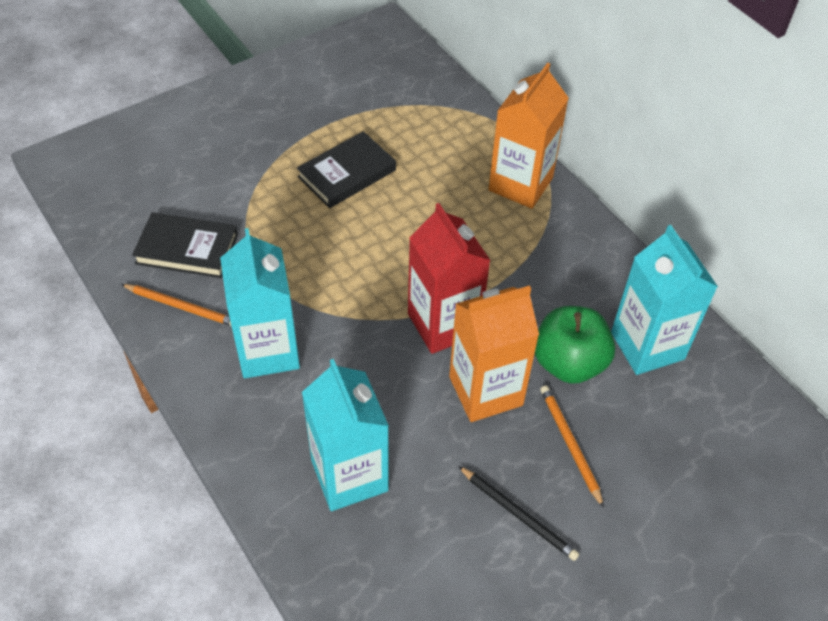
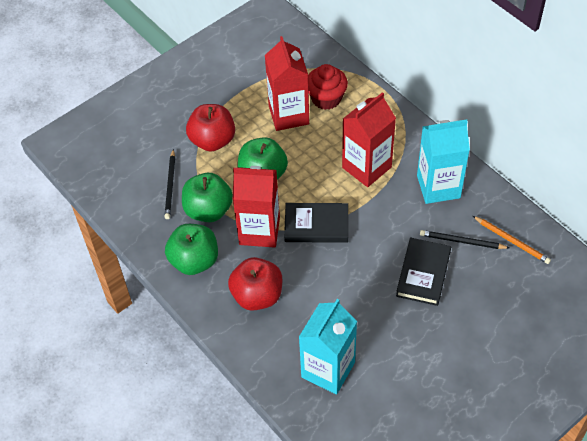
black pencil: [458,466,579,561] = 1 -> [165,149,175,219] [420,230,509,249] = 2
green apple: [535,306,615,384] = 1 -> [165,224,218,275] [182,173,233,222] [237,137,288,180] = 3
orange carton: [449,285,539,422] [488,63,569,209] = 2 -> none = 0
orange pencil: [121,284,231,326] [540,385,604,508] = 2 -> [473,216,551,264] = 1
red apple: none = 0 -> [186,104,235,151] [228,257,282,311] = 2
red carton: [408,203,491,354] = 1 -> [233,166,280,248] [265,36,309,131] [342,92,396,187] = 3
red cupcake: none = 0 -> [308,64,348,110] = 1
turquoise carton: [220,228,300,378] [302,359,389,511] [611,225,718,375] = 3 -> [299,299,357,395] [417,119,470,204] = 2

